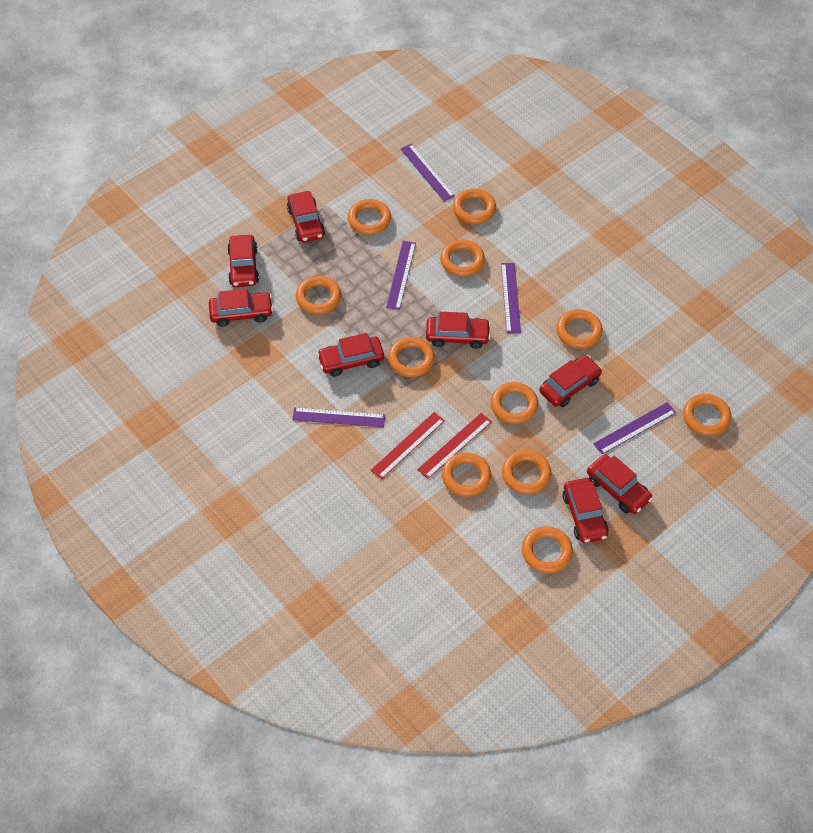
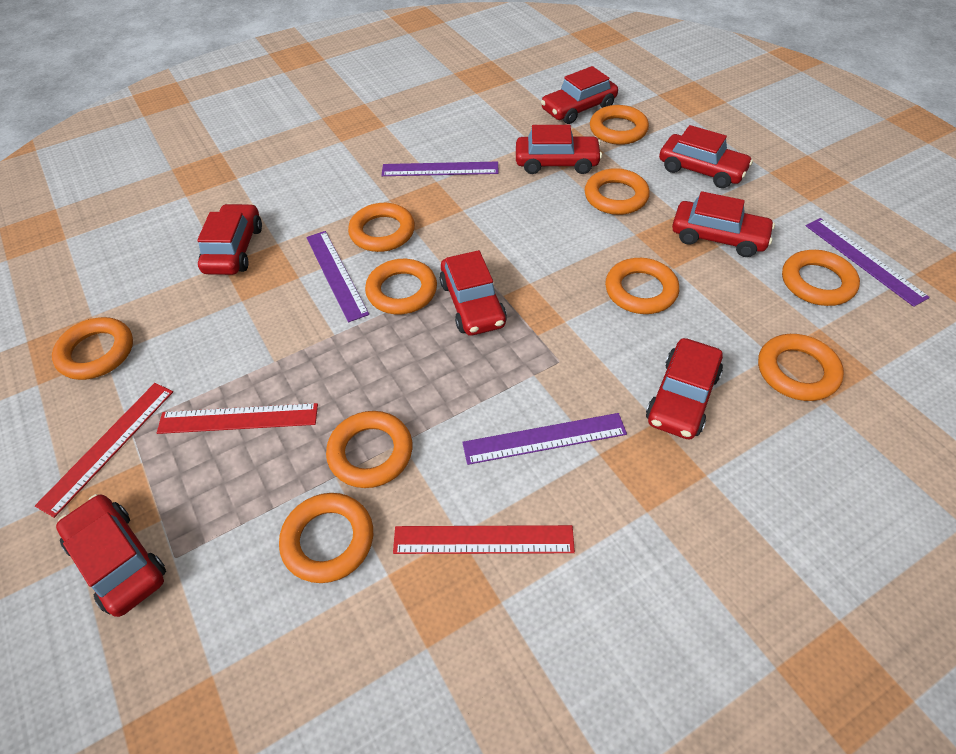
orange ring: [296,276,341,314] [348,199,391,235] [388,337,435,377] [440,240,485,277] [442,452,491,497] [453,189,496,224] [491,382,538,424] [502,450,551,494] [522,526,573,573] [556,309,603,349] [683,394,732,436] = 11 -> [52,317,133,380] [279,493,373,583] [326,411,412,488] [348,203,415,252] [365,259,437,314] [585,168,650,215] [590,105,649,145] [605,258,679,314] [758,334,844,401] [782,250,860,306] = 10
purple ruler: [292,407,385,427] [386,241,416,310] [401,144,455,201] [501,263,521,333] [593,402,676,454] = 5 -> [306,231,369,322] [381,161,498,176] [462,413,627,465] [806,218,930,307] = 4
red ruler: [371,412,445,479] [417,413,492,479] = 2 -> [35,383,173,518] [157,403,318,434] [393,525,575,554] = 3

